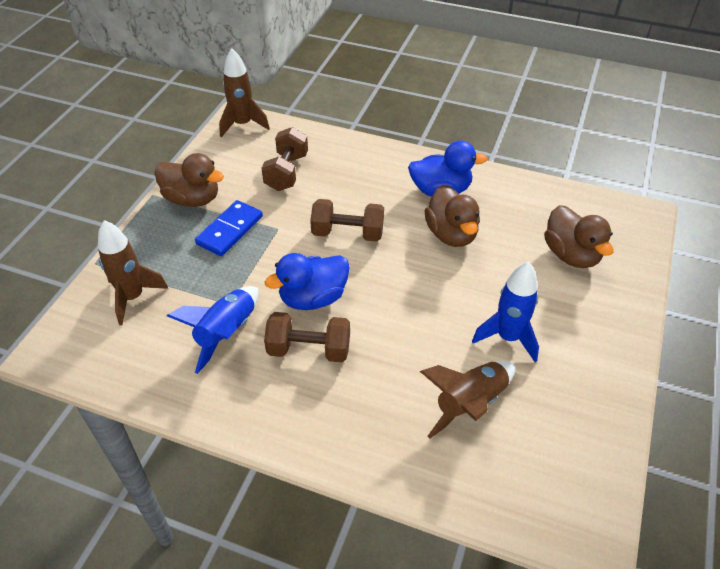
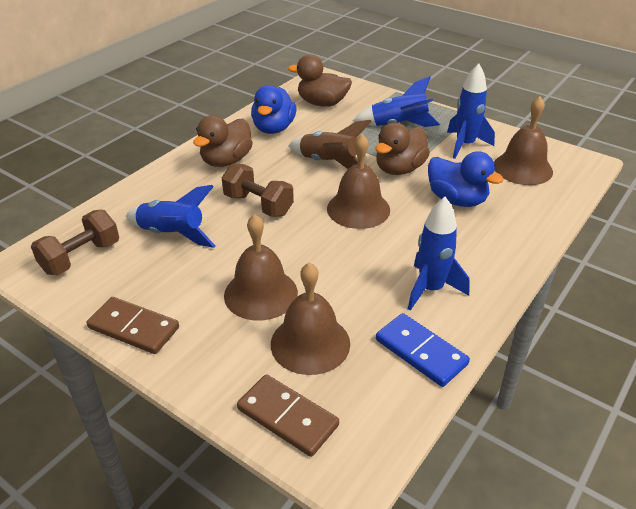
blue rocket: [167,286,259,374] [472,262,539,362] = 2 -> [126,185,215,248] [353,76,440,127] [408,197,470,311] [447,63,495,159] = 4
brown bell: none = 0 -> [224,214,298,321] [271,262,350,375] [327,134,390,229] [494,96,553,185] = 4
brown domino: none = 0 -> [86,297,179,354] [237,374,339,457] = 2
brown dumbbell: [262,127,308,191] [264,312,350,363] [310,199,384,242] = 3 -> [31,209,119,275] [222,163,294,217] = 2
brown rocket: [98,220,168,326] [219,48,270,137] [420,361,516,438] = 3 -> [288,120,372,169] = 1

